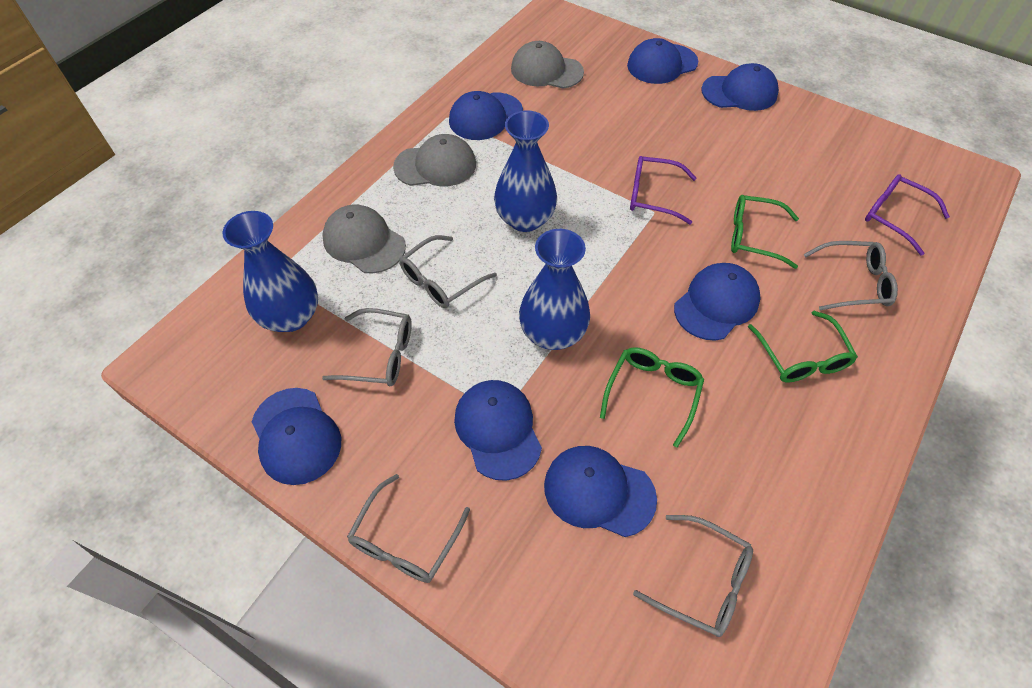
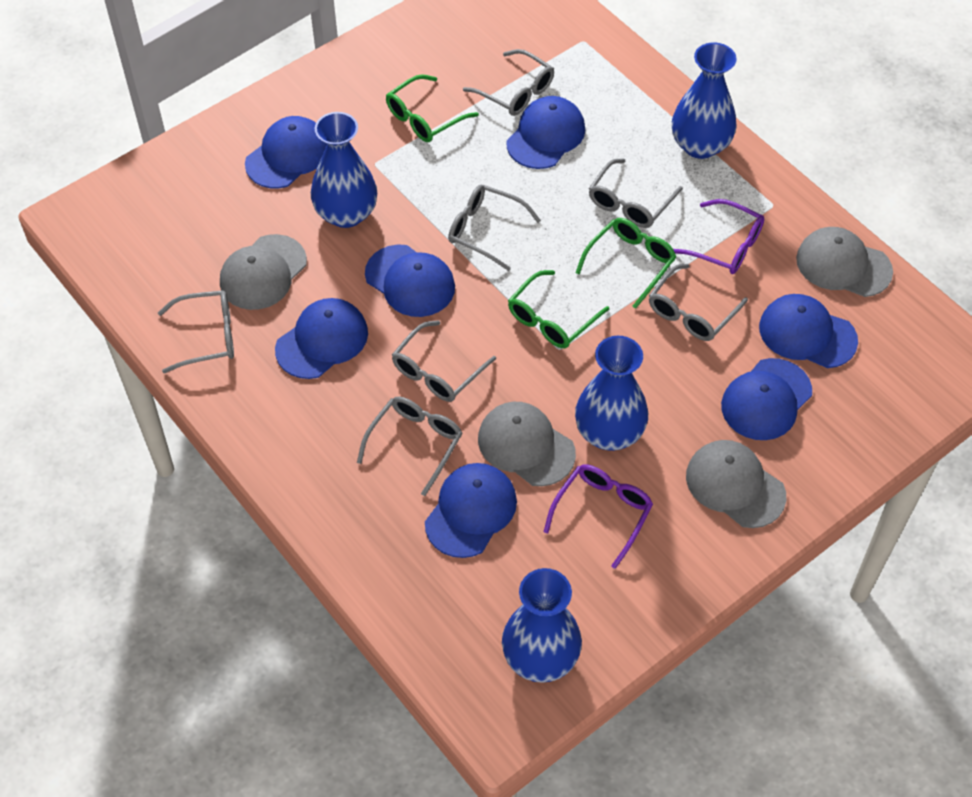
blue vase: [222,211,318,332] [494,110,557,232] [519,229,590,350] = 3 -> [311,112,377,228] [502,568,582,683] [575,336,648,451] [672,42,737,159] = 4
grey cap: [322,204,406,274] [393,134,476,186] [511,41,584,89] = 3 -> [220,234,307,310] [478,402,576,486] [686,440,786,528] [796,227,893,297] = 4
grey glasses: [322,308,412,386] [347,474,470,583] [399,235,497,308] [633,515,753,637] [803,241,898,310] = 5 -> [158,290,234,373] [357,397,462,496] [392,320,496,402] [448,185,541,271] [463,49,554,116] [589,158,683,228] [649,264,748,341] = 7

